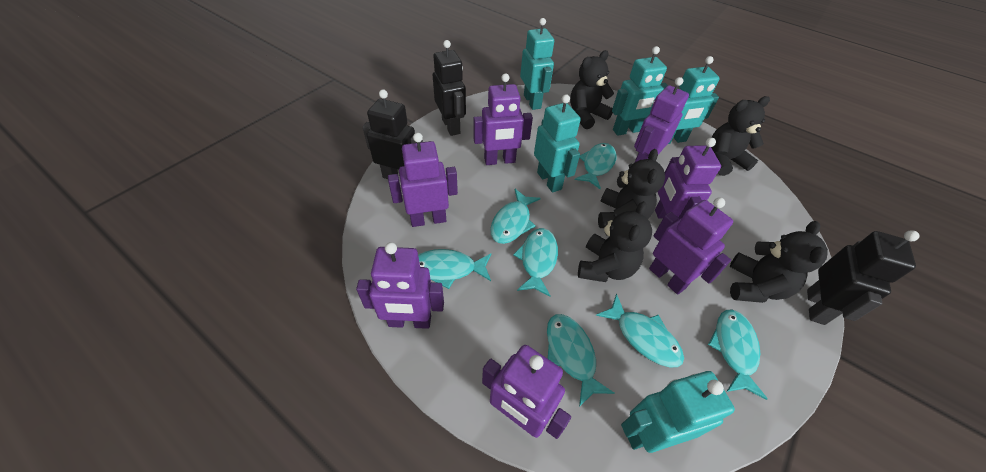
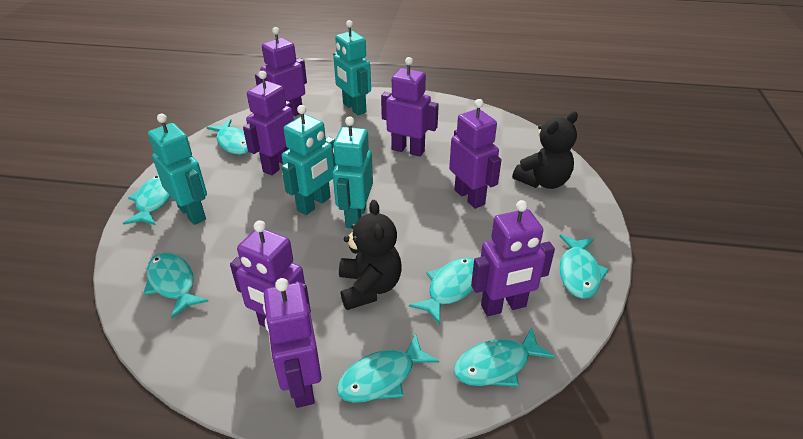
black robot: [363,89,423,179] [433,40,466,136] [807,230,920,325] = 3 -> none = 0
black teddy bear: [570,50,614,129] [578,201,652,282] [598,149,665,228] [711,96,770,176] [730,221,828,303] = 5 -> [339,200,401,310] [512,111,578,189] = 2
turquoise robot: [520,18,554,110] [534,94,581,193] [612,46,668,136] [621,371,735,453] [668,56,720,144] = 5 -> [148,114,207,225] [281,105,336,215] [333,20,371,115] [333,116,373,228] = 4

